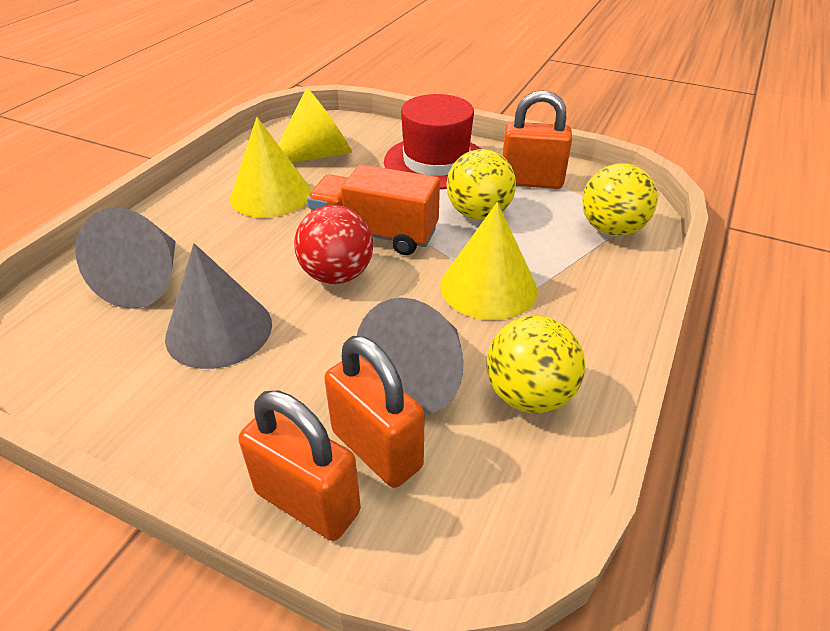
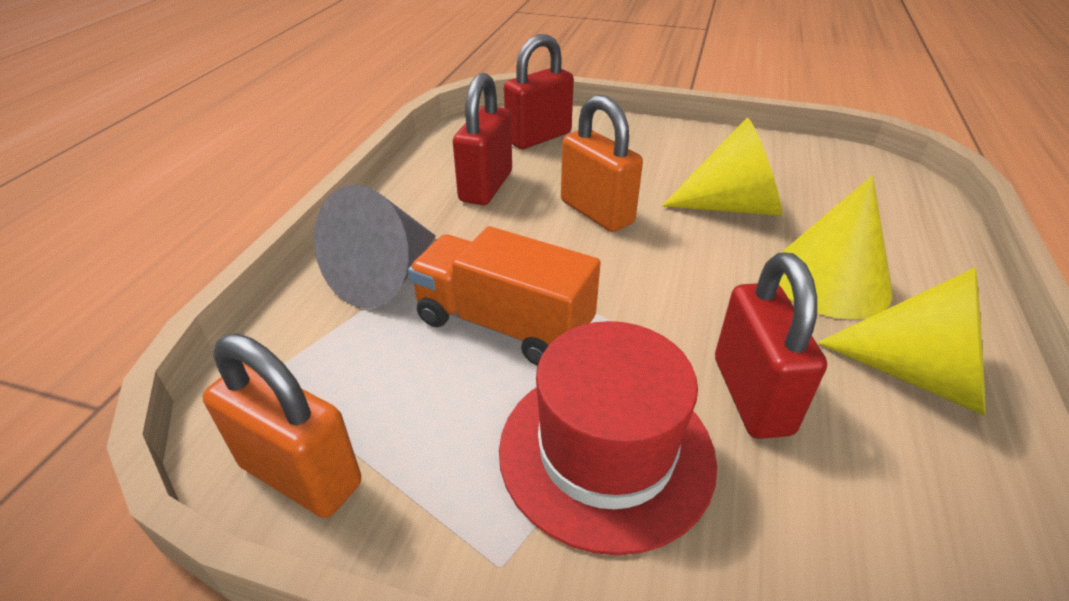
grey cone: [75,208,176,309] [165,243,272,369] [357,298,464,415] = 3 -> [314,185,436,309] = 1
orange padlock: [238,391,361,541] [324,336,425,488] [502,90,572,189] = 3 -> [203,334,361,518] [561,95,643,232] = 2
red ball: [294,205,373,284] = 1 -> none = 0
red padlock: none = 0 -> [453,73,512,205] [504,34,574,149] [715,253,827,439] = 3
yellow ball: [446,149,516,220] [487,316,585,413] [582,163,657,236] = 3 -> none = 0

